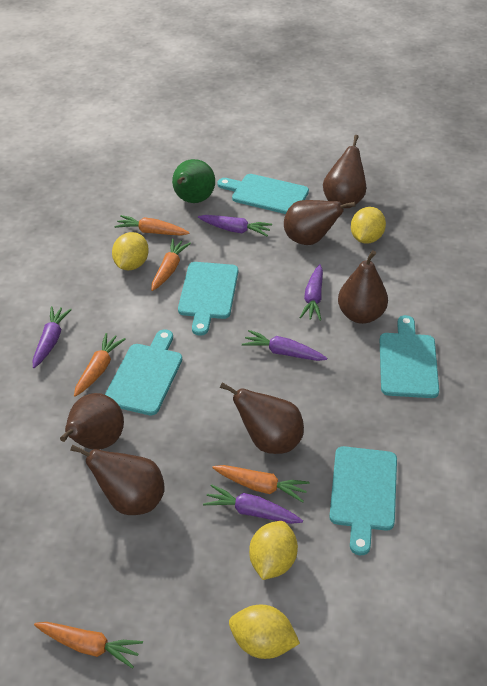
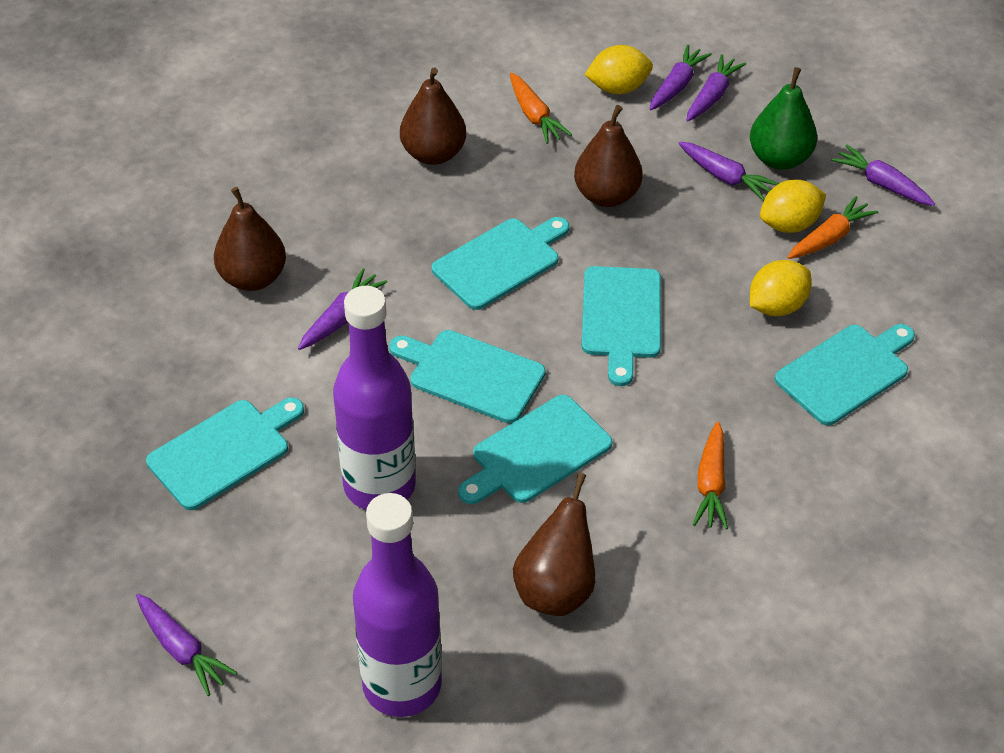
brown pear: [60,393,124,450] [70,444,165,515] [220,383,304,454] [284,200,356,245] [323,135,366,208] [338,250,388,324] = 6 -> [214,187,286,291] [400,67,466,165] [513,473,595,616] [574,105,643,207] = 4
orange carrot: [34,622,143,669] [74,333,126,397] [115,215,190,235] [151,239,191,291] [212,465,310,503] = 5 -> [510,73,572,144] [693,422,728,529] [787,196,878,259] = 3
purple bottle: none = 0 -> [333,286,416,510] [353,493,442,717] = 2
purple carrot: [33,306,72,368] [198,215,272,236] [203,484,303,524] [242,330,327,361] [299,264,323,321] = 5 -> [136,594,238,696] [298,268,387,350] [650,45,712,110] [678,141,779,201] [687,54,746,121] [831,145,935,206] = 6
turquoise cutting board: [105,329,182,416] [178,262,238,336] [217,174,309,214] [329,446,397,555] [380,315,439,398] = 5 -> [146,397,304,510] [389,330,546,423] [432,217,569,310] [458,395,612,504] [582,266,661,386] [775,324,915,425] = 6
yellow lemon: [112,232,149,270] [229,604,300,659] [249,521,298,580] [351,207,386,244] = 4 -> [584,45,653,94] [750,260,811,316] [760,180,826,233] = 3

